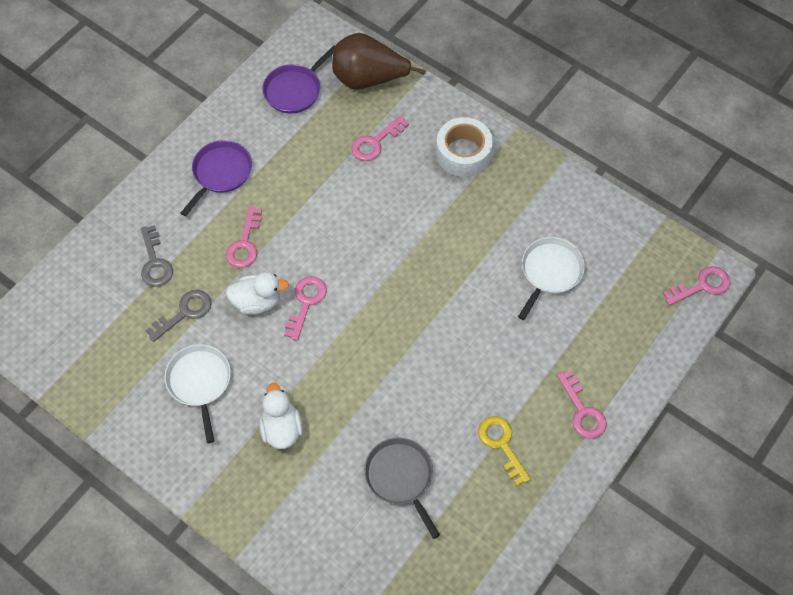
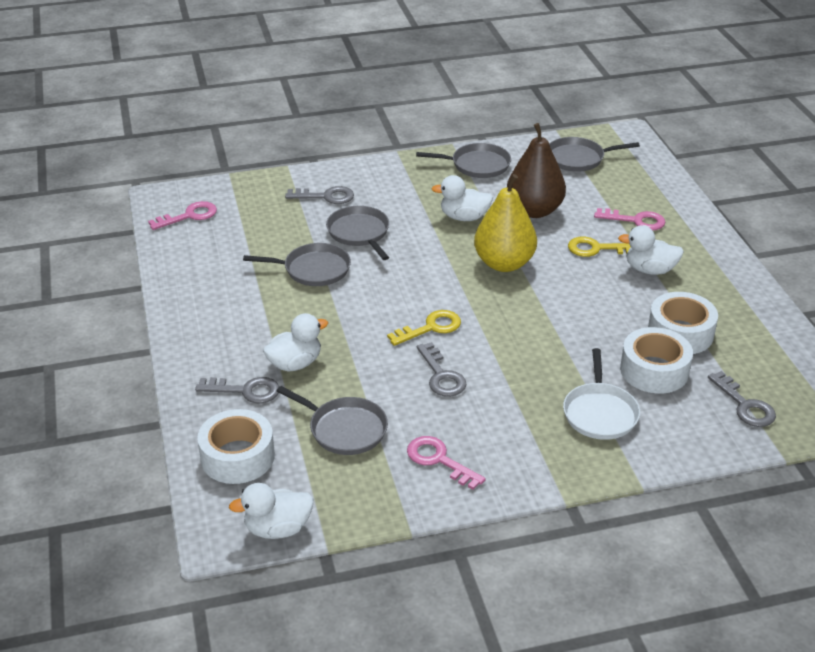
grey key: [141,225,173,287] [145,290,211,342] = 2 -> [195,377,279,404] [285,186,354,204] [417,342,467,397] [708,371,776,427] = 4
grey pan: [364,438,440,539] = 1 -> [243,243,351,286] [277,386,388,455] [326,206,389,260] [416,143,511,178] [549,137,640,172] = 5
pink key: [226,206,262,268] [284,276,327,341] [351,116,409,161] [557,370,607,439] [663,266,730,306] = 5 -> [148,201,217,230] [407,436,486,490] [594,208,666,230] = 3
purple pan: [181,140,252,216] [262,45,335,113] = 2 -> none = 0
white duck: [226,272,289,314] [259,383,303,449] = 2 -> [229,483,314,539] [263,313,328,372] [431,175,493,221] [618,225,684,275] = 4
white pan: [164,344,231,443] [518,237,585,320] = 2 -> [563,348,640,440] = 1
white tape: [436,117,493,177] = 1 -> [197,409,275,484] [620,327,693,394] [648,292,718,354] = 3
yellow key: [478,416,531,486] = 1 -> [387,310,461,346] [568,237,631,257] = 2
yellow pear: none = 0 -> [474,174,537,272] = 1

